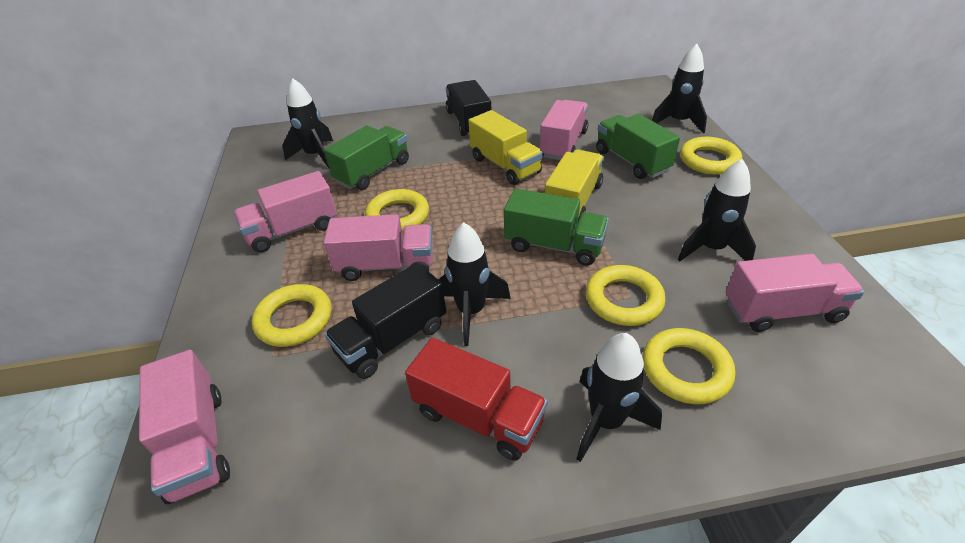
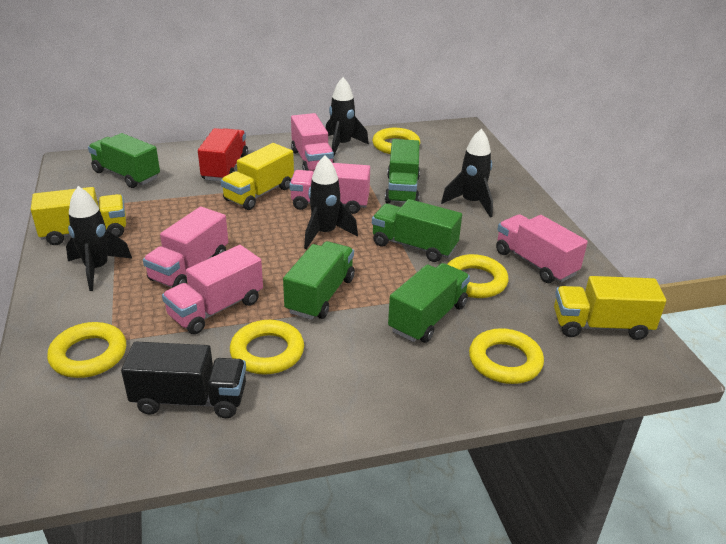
black rocket: [282,78,333,168] [438,222,511,346] [577,333,662,462] [652,44,707,134] [678,159,756,261] = 5 -> [66,186,132,291] [304,156,358,249] [326,77,369,156] [441,128,493,218] = 4
black truck: [325,263,446,379] [446,80,491,136] = 2 -> [121,342,246,418] = 1
green truck: [324,125,409,190] [504,188,609,266] [596,114,680,179] = 3 -> [88,133,160,188] [283,241,355,320] [372,199,462,262] [385,139,420,204] [388,263,470,343] = 5
yellow truck: [468,110,543,185] [545,150,604,221] = 2 -> [31,187,126,245] [221,143,294,210] [554,276,666,340] = 3

